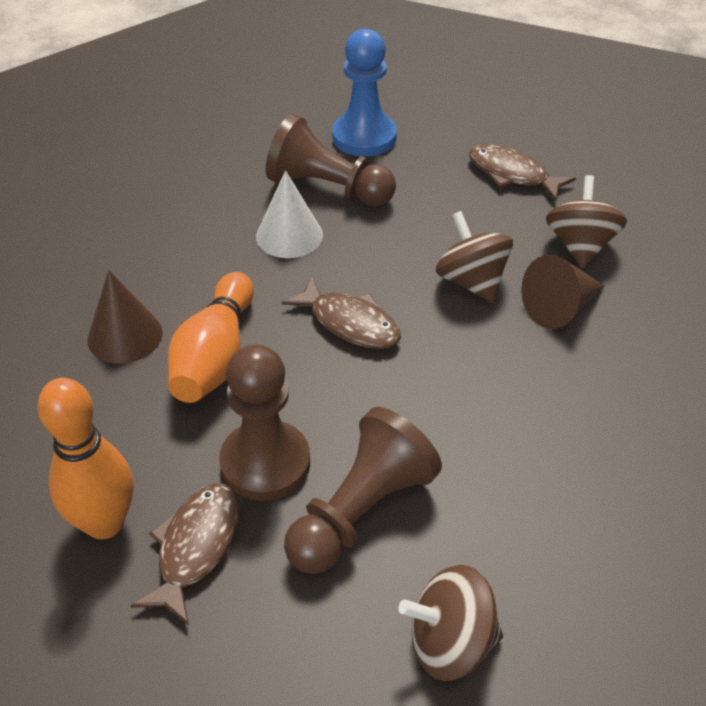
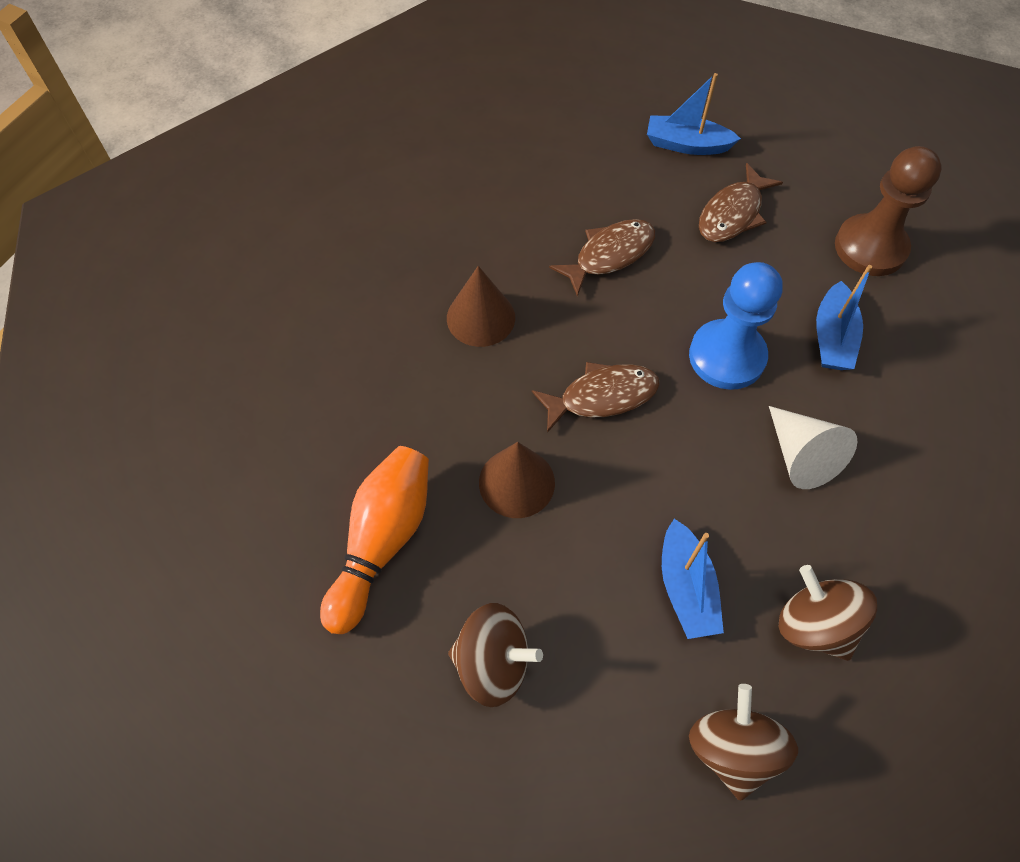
blue boat: none = 0 -> [647,73,741,155] [662,519,724,639] [816,265,872,370] = 3
brown pawn: [219,344,310,501] [266,114,396,206] [284,407,442,574] = 3 -> [835,146,942,276] = 1
orange bowling pin: [38,378,134,539] [168,272,254,403] = 2 -> [320,446,429,634] = 1

